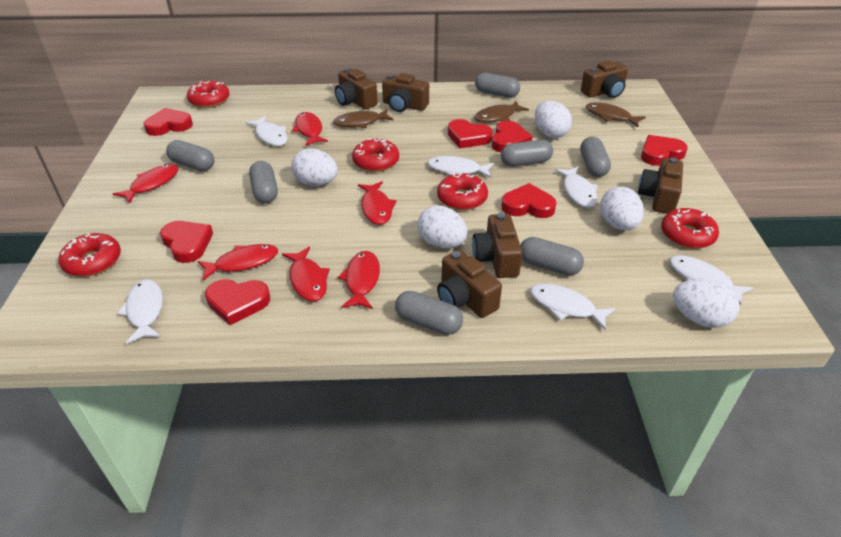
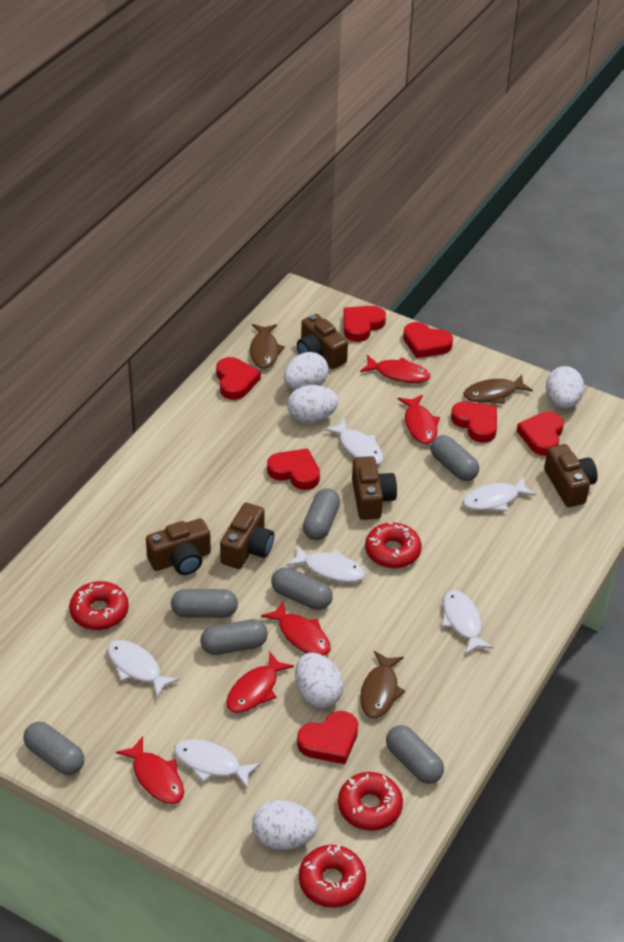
brown camera: [335,68,378,110] [382,73,429,112] [437,250,502,318] [472,213,523,278] [581,60,628,98] [638,158,683,214] = 6 -> [146,518,211,575] [220,503,274,569] [297,314,348,369] [352,456,397,520] [544,444,598,507] = 5
red donut: [58,233,121,277] [187,81,230,108] [352,139,399,172] [437,172,488,210] [661,208,719,249] = 5 -> [69,581,129,630] [299,845,366,908] [338,772,403,831] [365,522,422,568] = 4
red fish: [113,164,178,204] [198,244,278,281] [282,247,330,301] [292,112,328,146] [338,251,380,309] [358,181,397,225] = 6 -> [116,736,184,804] [226,652,294,713] [261,601,331,656] [360,355,430,383] [398,395,440,444] = 5

